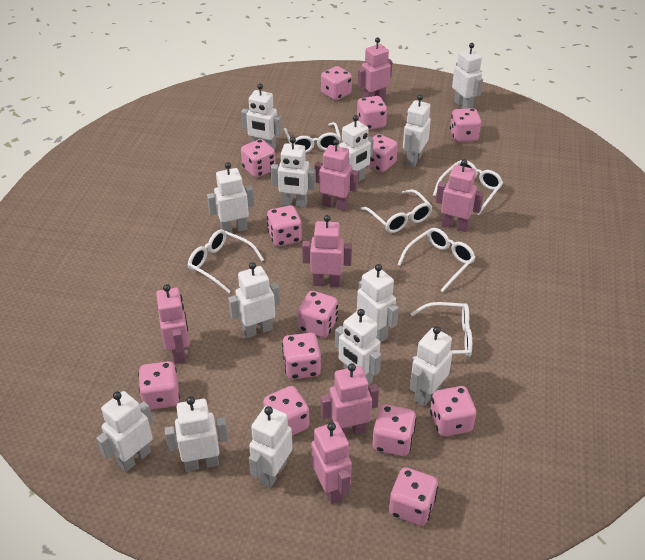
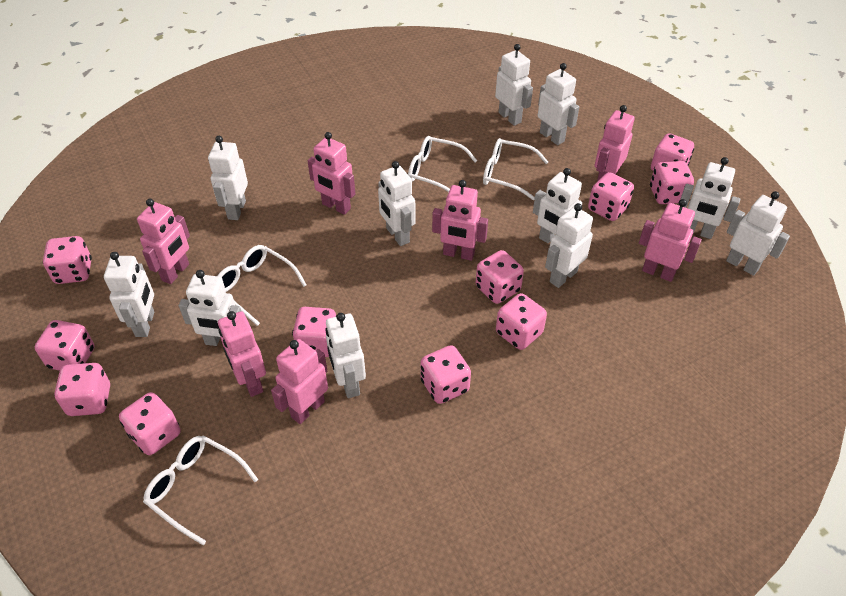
pink dice: [138,361,180,410] [241,139,276,178] [263,386,309,436] [267,206,302,246] [282,333,321,379] [298,291,338,338] [321,66,352,101] [357,96,387,130] [368,134,398,172] [373,404,416,457] [389,467,438,526] [430,386,476,437] [450,108,481,142] = 13 -> [35,320,95,371] [43,236,92,284] [54,363,110,416] [119,392,180,455] [292,307,336,357] [421,345,471,404] [476,250,524,304] [496,293,547,350] [588,172,634,221] [650,161,694,204] [651,133,694,171] = 11
white glasses: [188,229,264,293] [284,122,341,153] [361,189,433,233] [397,228,476,292] [411,302,472,360] [433,160,503,215] = 6 -> [143,436,258,545] [217,245,307,326] [408,136,478,192] [483,138,548,200] = 4
white robot: [96,391,153,472] [165,396,228,471] [207,162,254,233] [228,262,280,338] [241,84,282,150] [249,406,293,488] [271,137,316,208] [335,309,381,386] [339,115,374,182] [357,264,399,343] [403,95,431,167] [410,326,453,406] [452,43,483,109] = 13 -> [104,252,154,337] [179,270,241,346] [208,136,248,220] [325,313,366,398] [378,161,416,246] [495,44,533,126] [533,168,582,243] [538,63,579,145] [545,203,593,288] [680,157,740,239] [726,191,790,276] = 11

